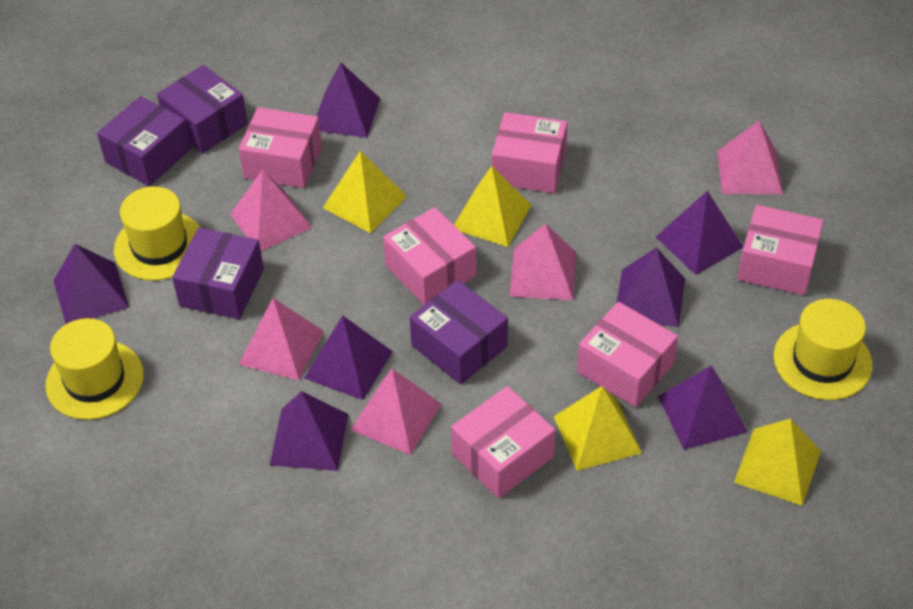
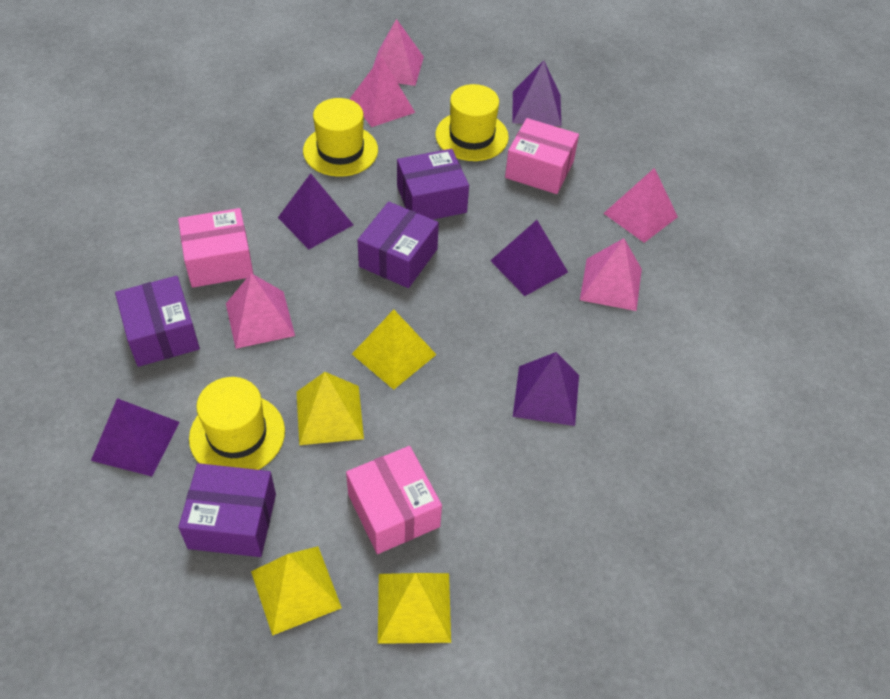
pink box: [239,107,322,188] [383,207,476,305] [451,386,555,498] [492,112,568,193] [577,302,678,407] [737,205,824,295] = 6 -> [178,208,253,288] [346,446,442,554] [505,118,579,194] = 3
purple pyramid: [53,244,129,324] [270,391,348,471] [304,315,393,400] [316,62,380,138] [617,247,685,327] [656,191,743,275] [658,365,747,450] = 7 -> [91,398,179,476] [278,173,353,249] [490,220,568,296] [512,60,561,126] [513,352,579,426] = 5

